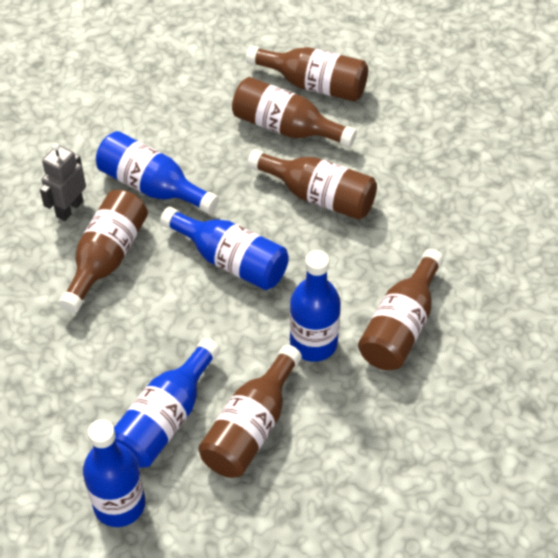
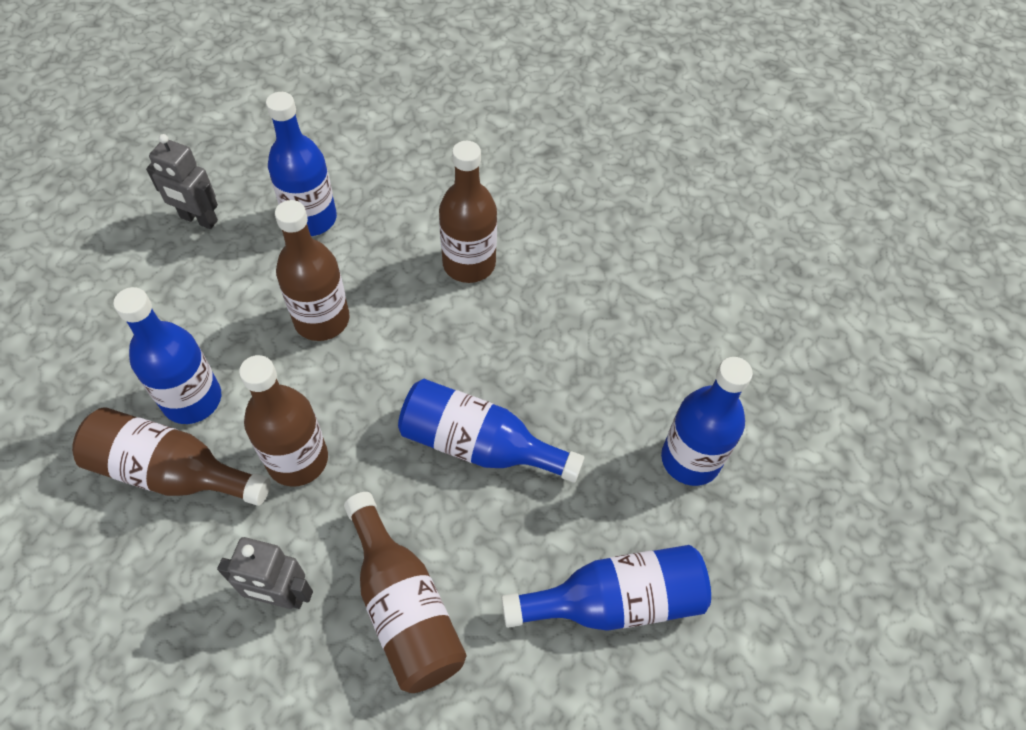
brown bottle: [59,190,148,313] [198,345,302,478] [232,77,357,147] [246,45,368,102] [248,149,377,220] [358,249,444,370] = 6 -> [72,407,271,506] [239,355,328,487] [275,200,350,341] [344,492,466,693] [439,141,497,283] = 5
grey robot: [40,143,86,221] = 1 -> [146,134,218,229] [217,537,313,609] = 2

